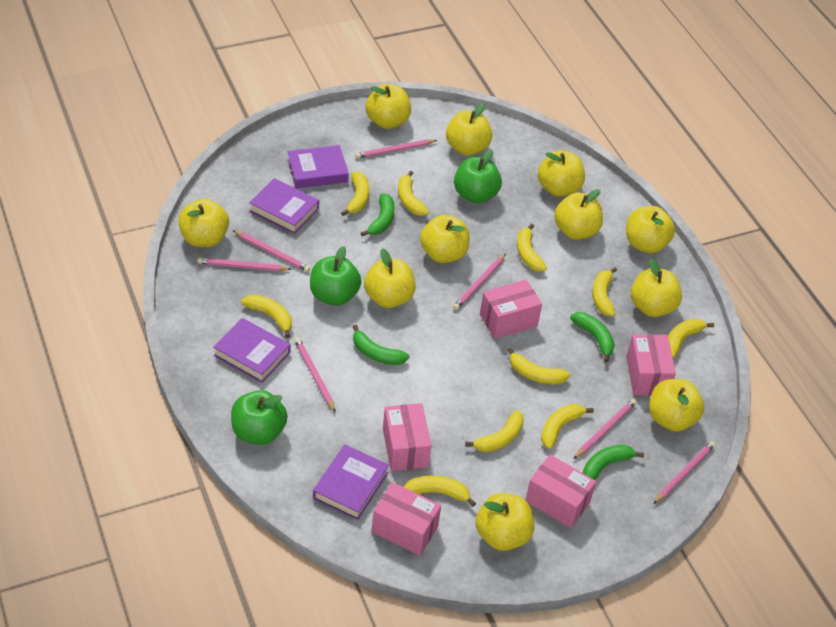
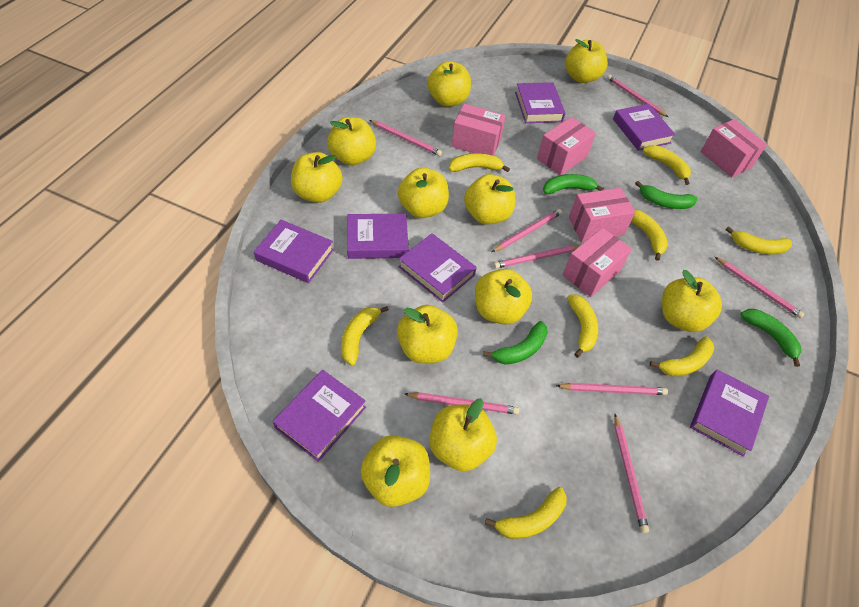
green apple: [231,390,288,445] [310,246,361,306] [454,149,502,203] = 3 -> none = 0
pink pencil: [197,258,291,271] [233,230,310,272] [294,337,336,412] [355,140,437,159] [453,254,506,310] [574,399,637,459] [653,441,715,504] = 7 -> [370,120,442,156] [404,392,519,415] [492,209,562,252] [494,245,580,269] [556,383,668,395] [607,75,668,117] [614,414,649,533] [715,257,804,318] = 8
purple book: [213,318,290,383] [249,178,319,234] [288,145,349,189] [313,445,389,520] = 4 -> [254,220,334,283] [273,370,366,462] [347,214,409,259] [398,233,477,303] [515,82,565,123] [613,104,676,151] [690,369,769,457] = 7
yellow banana: [241,295,292,338] [341,172,369,216] [398,171,429,216] [404,476,476,506] [465,410,524,452] [507,347,570,384] [517,223,547,272] [541,404,594,449] [593,267,617,316] [668,318,714,358] = 10 -> [341,306,389,365] [449,153,510,172] [485,487,567,539] [567,294,598,358] [631,210,668,261] [643,145,691,185] [650,336,714,376] [725,226,792,254] = 8

